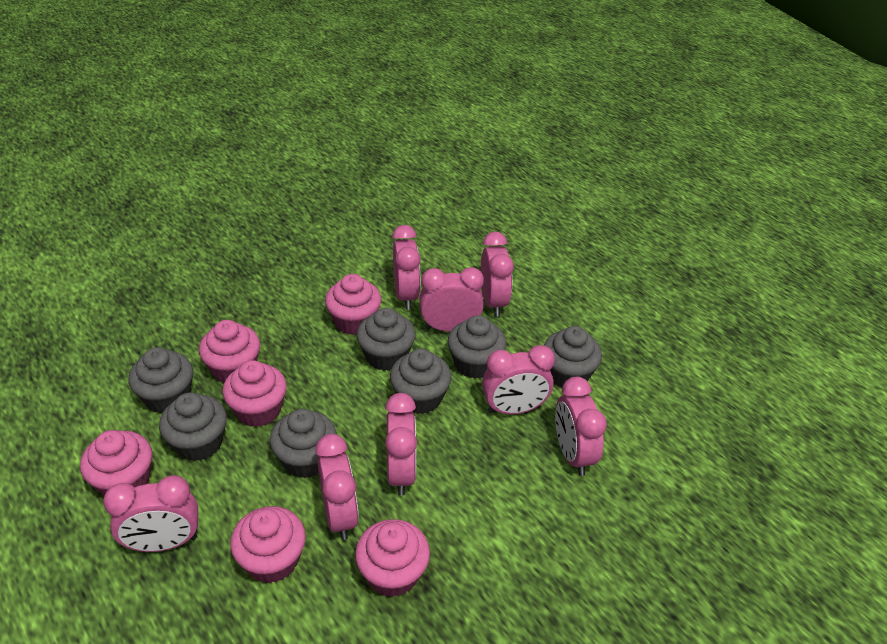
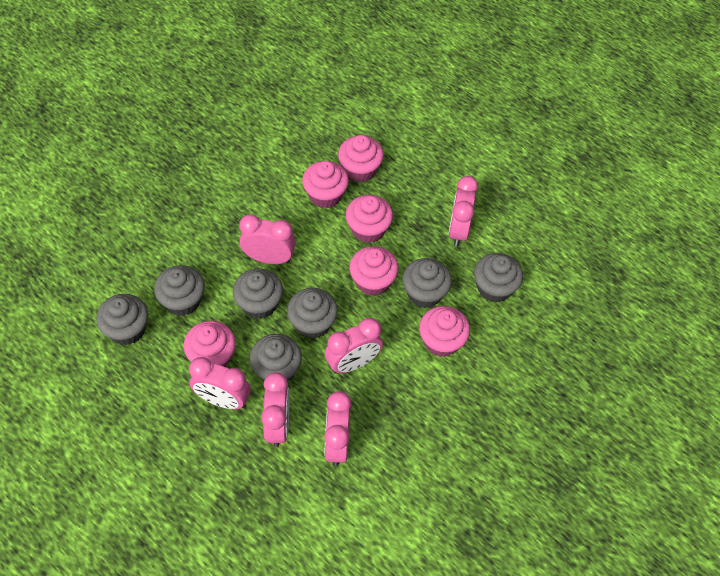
pink clock: [103,475,198,552] [315,434,359,540] [385,393,417,496] [392,225,421,309] [419,267,484,332] [481,232,514,316] [482,345,555,414] [555,377,607,476] = 8 -> [189,357,251,409] [239,214,296,264] [261,372,289,447] [324,391,352,466] [325,318,383,373] [449,176,478,246] = 6

